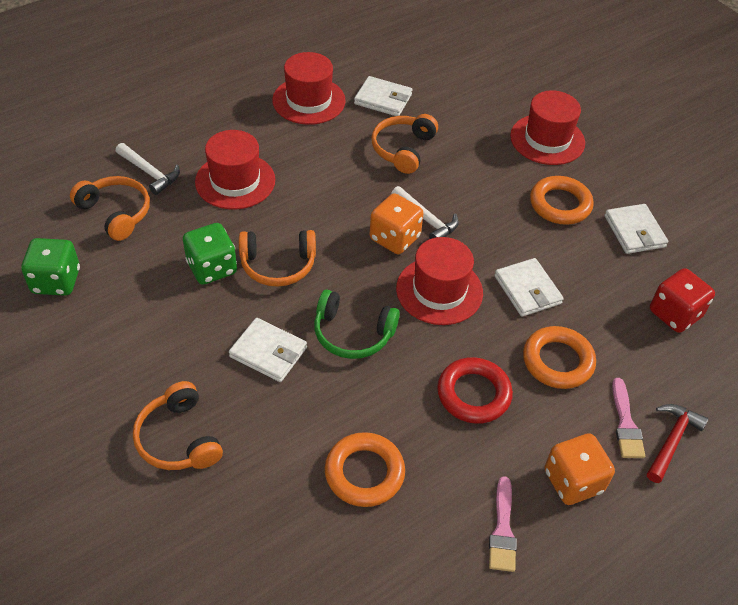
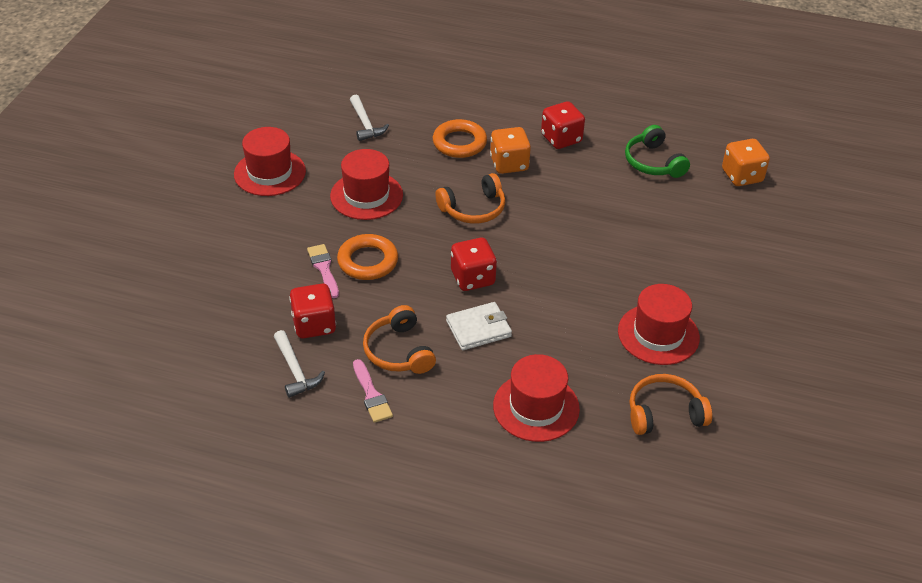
green dice: [21,238,80,296] [183,223,237,285] = 2 -> none = 0
orange headphones: [70,176,150,241] [133,381,223,470] [239,230,316,287] [372,114,438,174] = 4 -> [363,305,436,374] [436,173,505,224] [629,374,712,435] = 3
orange ring: [325,432,405,507] [523,326,596,389] [530,176,594,225] = 3 -> [337,234,398,280] [433,119,487,158] = 2
red dice: [650,268,715,333] = 1 -> [289,284,336,338] [451,238,497,291] [541,101,585,149] = 3
red hammer: [647,404,709,483] = 1 -> none = 0
red ring: [437,357,513,424] = 1 -> none = 0
white wallet: [229,318,307,382] [354,76,412,116] [495,258,564,317] [605,204,668,254] = 4 -> [446,302,512,350] = 1

